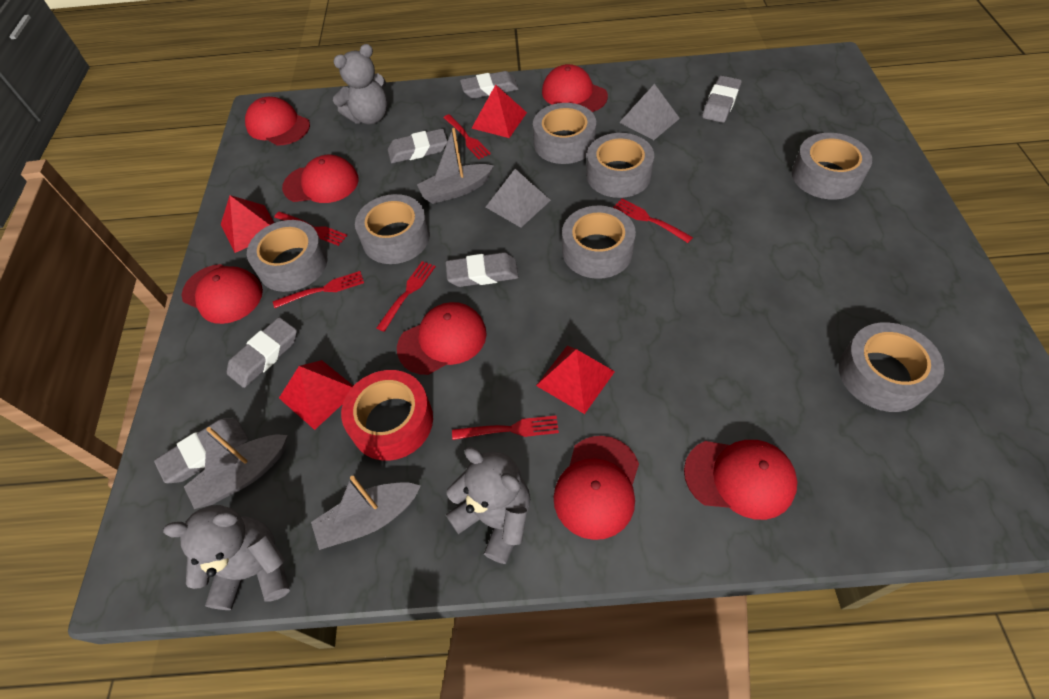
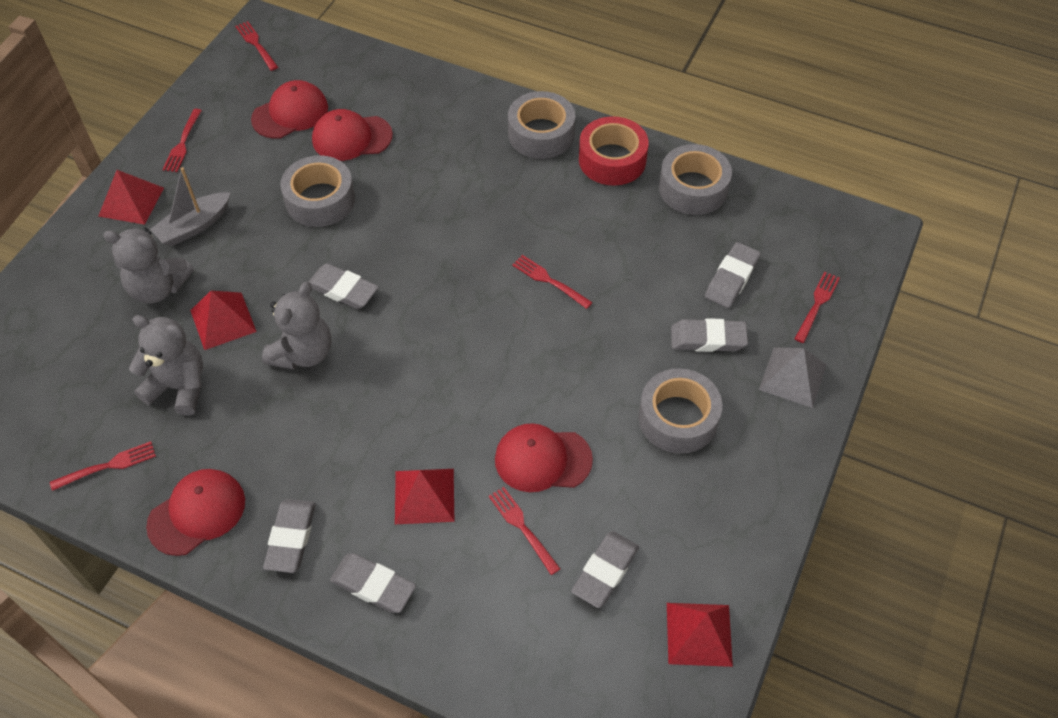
grey boat: [184,427,287,509] [311,476,421,550] [417,128,494,204] = 3 -> [150,167,230,246] = 1
grey pyramid: [486,169,551,228] [619,84,680,140] = 2 -> [759,347,826,408] = 1
grey tape: [247,220,327,292] [355,194,430,264] [533,103,596,164] [562,206,636,279] [586,133,654,198] [792,133,872,199] [839,322,944,412] = 7 -> [280,155,355,227] [508,91,575,159] [638,368,722,454] [659,144,732,215] = 4
red cap: [182,264,263,324] [245,97,310,146] [282,155,359,203] [397,302,487,375] [542,64,608,112] [553,436,639,540] [684,440,797,520] = 7 -> [146,469,245,556] [251,80,328,139] [312,109,393,161] [495,423,593,492] = 4

